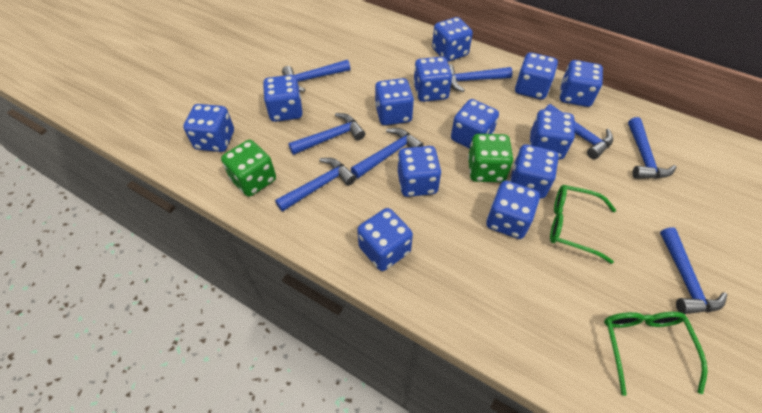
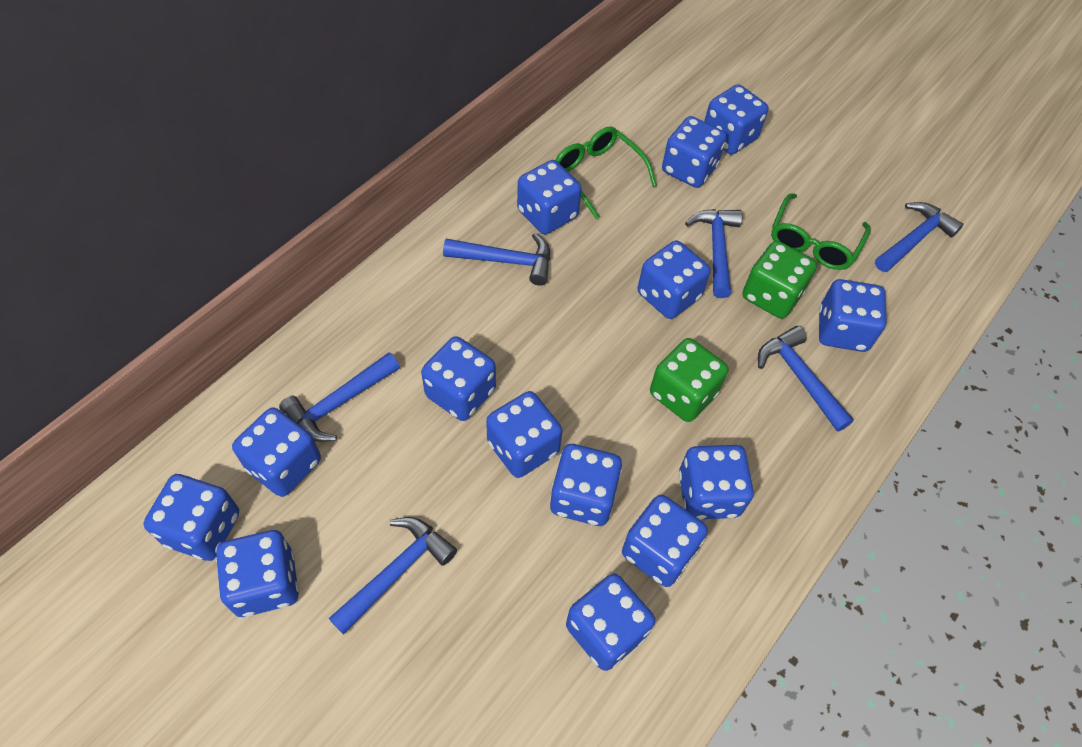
blue dice: [183,104,234,152] [263,75,303,122] [357,208,413,271] [375,78,414,125] [398,146,441,197] [413,57,452,102] [432,17,473,62] [451,99,499,149] [486,181,540,239] [510,144,559,199] [515,52,558,100] [530,109,575,159] [560,60,603,107] = 13 -> [144,474,239,561] [216,530,299,617] [232,407,321,497] [421,336,496,421] [486,391,562,478] [517,160,582,234] [550,444,622,526] [566,574,655,671] [622,495,708,587] [638,240,711,319] [662,116,727,188] [679,445,754,519] [704,84,768,154] [819,279,887,352] = 14
blue hammer: [275,158,356,212] [282,60,351,92] [288,113,365,155] [351,128,424,178] [448,64,512,92] [545,104,613,159] [628,117,677,179] [660,227,727,314] = 8 -> [279,352,400,442] [329,517,457,635] [443,233,551,286] [685,209,743,298] [758,326,854,432] [875,202,963,272] = 6

